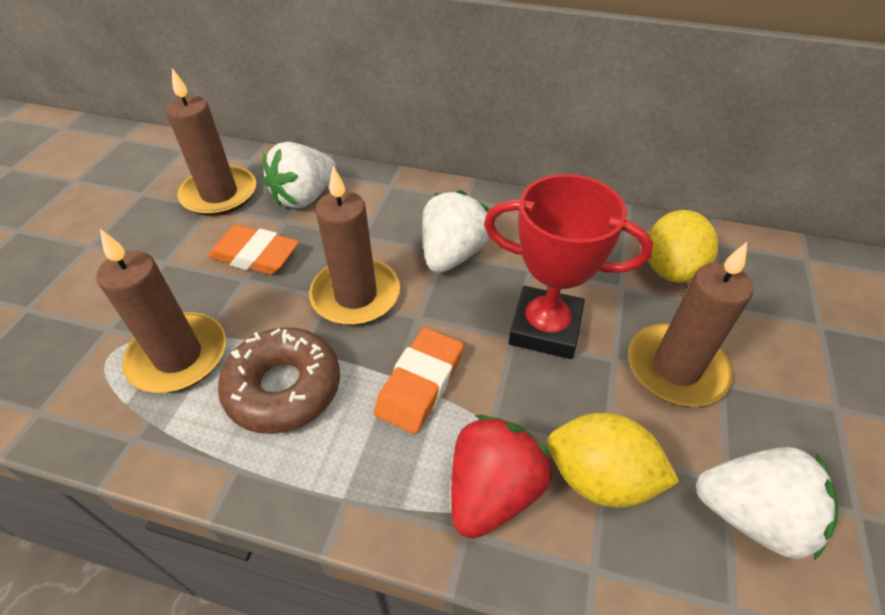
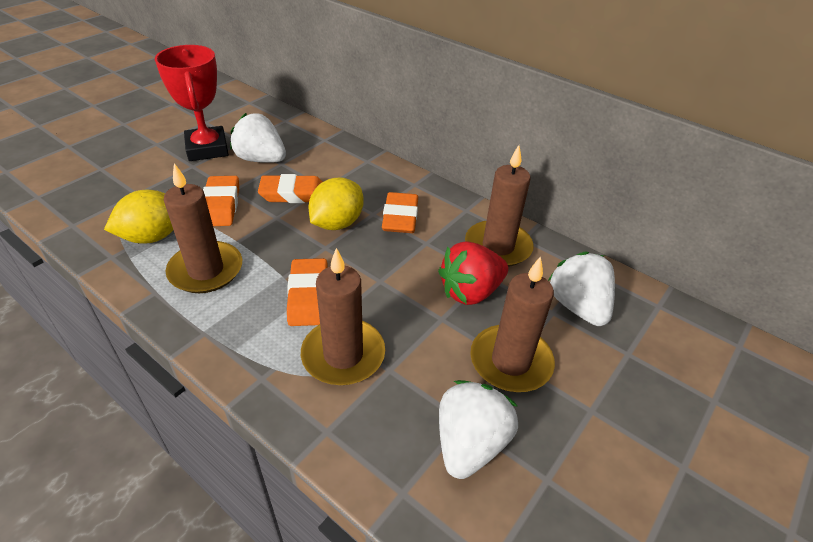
brown donut: [218,327,340,434] = 1 -> none = 0
orange eraser: [208,225,299,275] [374,328,464,434] = 2 -> [203,176,239,226] [258,174,323,203] [287,258,328,326] [382,192,418,233] = 4

